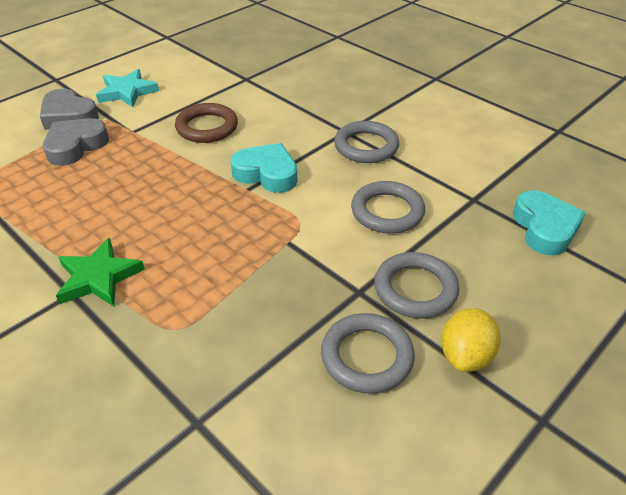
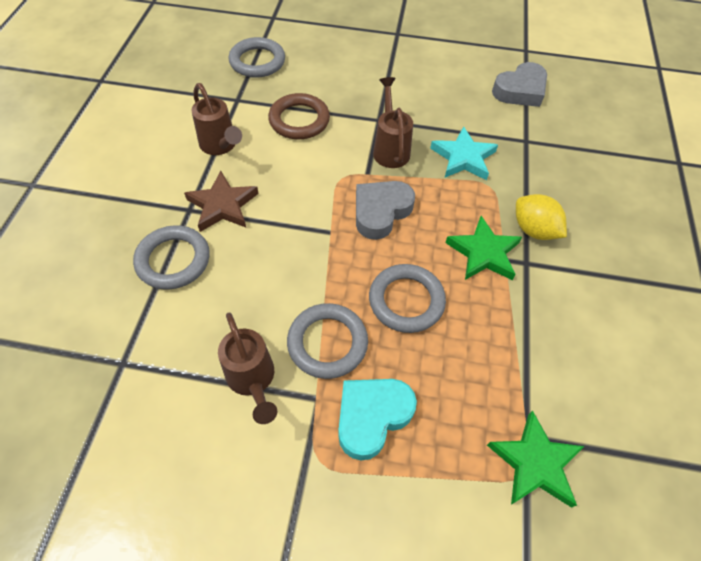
brown star: none = 0 -> [184,171,259,232] = 1
brown watering can: none = 0 -> [191,83,242,155] [218,313,277,424] [373,77,413,168] = 3
green star: [56,238,145,307] = 1 -> [445,216,522,280] [487,410,585,508] = 2
turquoise heart: [231,143,297,193] [513,190,586,255] = 2 -> [338,379,417,461] = 1

